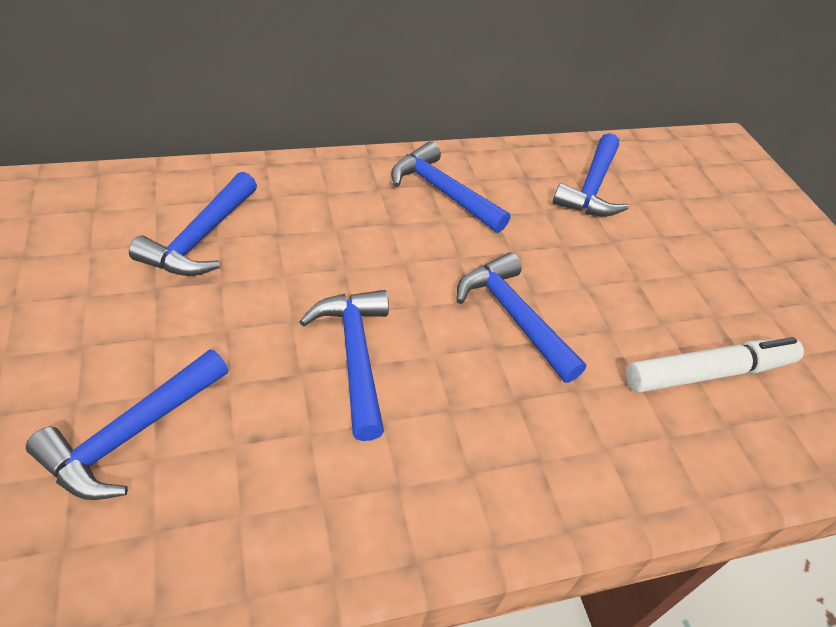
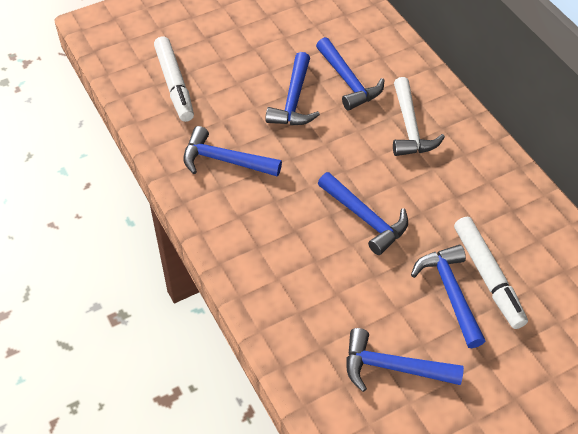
white hammer: none = 0 -> [393,77,445,156] = 1
white marker: [626,337,804,393] = 1 -> [154,36,194,122] [454,217,528,329] = 2

